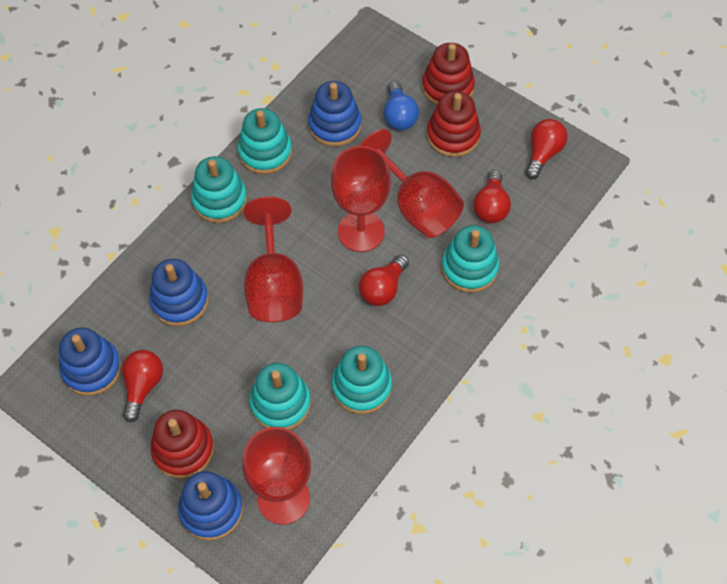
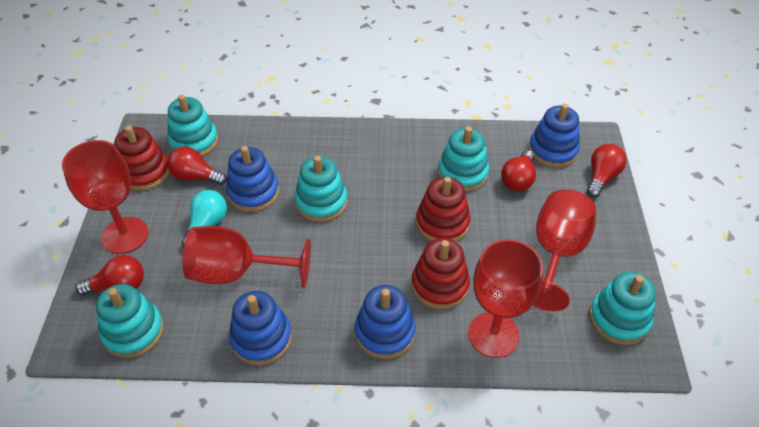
blue light bulb: [384,81,419,130] = 1 -> none = 0
turquoise light bulb: none = 0 -> [182,190,227,247] = 1

